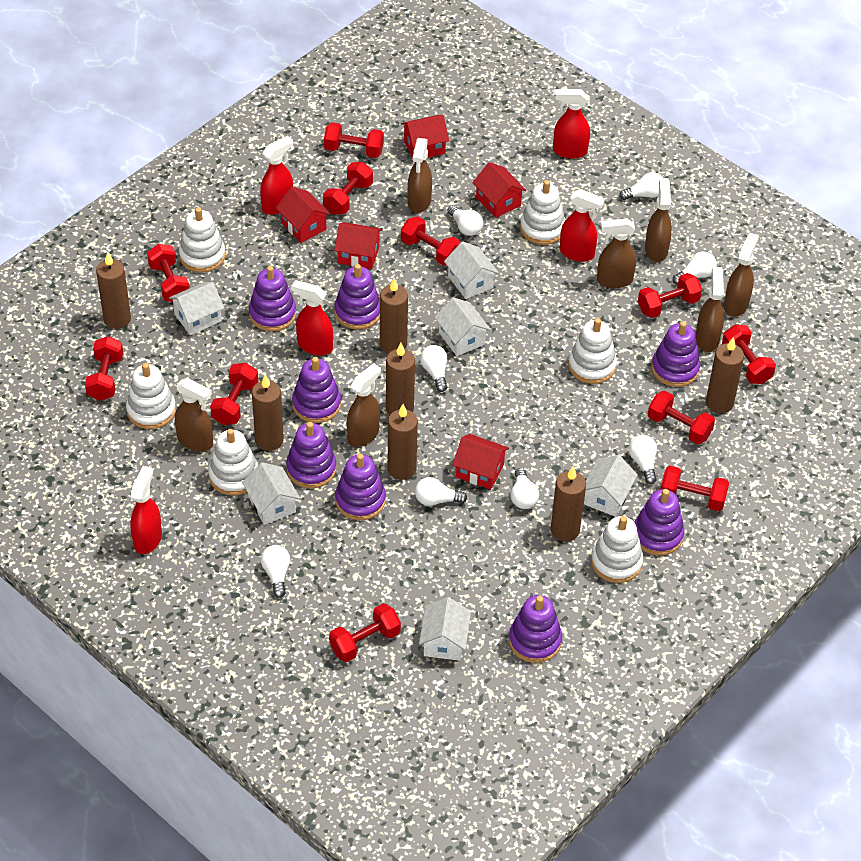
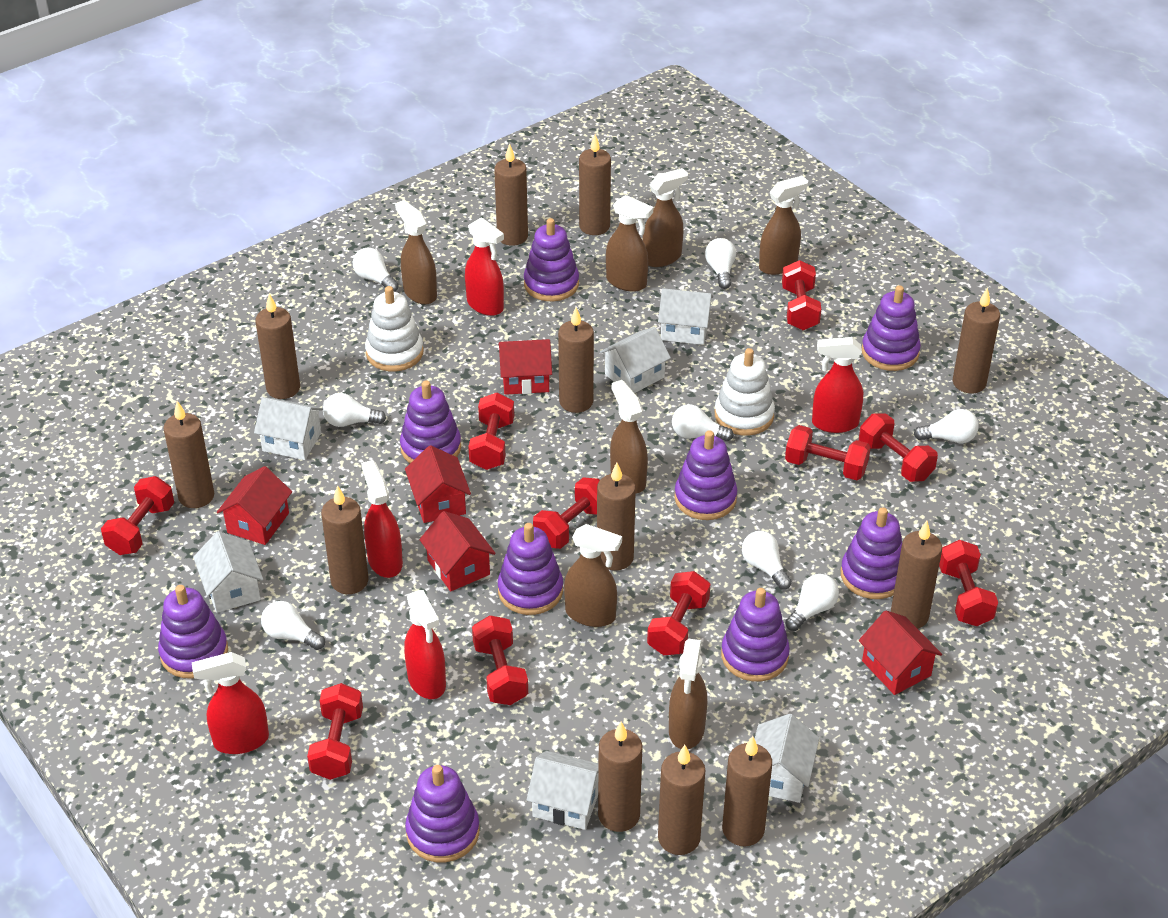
brown candle: [96,252,131,329] [252,374,284,451] [380,278,408,354] [386,343,415,415] [387,404,418,480] [551,466,586,542] [706,337,744,413] = 7 -> [163,401,214,508] [255,294,300,399] [321,485,369,594] [494,143,528,246] [558,307,594,413] [579,134,611,235] [597,462,636,570] [598,722,642,832] [658,745,705,855] [722,736,772,846] [891,521,942,629] [953,288,1000,393] = 12
purple stacking toy: [249,266,296,331] [286,422,337,488] [292,357,341,423] [334,264,380,330] [335,453,386,520] [509,595,562,663] [634,489,684,555] [652,321,700,387] = 8 -> [158,585,228,678] [400,380,461,463] [405,765,480,862] [498,523,563,615] [524,218,579,301] [674,430,737,520] [721,588,790,681] [841,507,902,599] [862,285,921,371] = 9
red dumbbell: [85,336,123,401] [147,244,190,302] [210,363,258,425] [323,162,373,214] [324,122,384,158] [329,603,401,662] [401,216,461,266] [638,273,702,318] [648,391,715,444] [661,466,729,511] [722,324,776,384] = 11 -> [101,476,174,555] [307,683,363,780] [468,392,514,470] [472,615,528,705] [533,477,600,549] [647,571,710,655] [782,260,821,330] [785,425,871,480] [859,413,938,482] [939,540,998,626] = 10
white stacking toy: [126,363,176,429] [179,207,226,272] [208,429,258,496] [520,180,565,245] [568,318,617,384] [591,516,643,583] = 6 -> [365,286,424,371] [715,348,775,436] = 2

